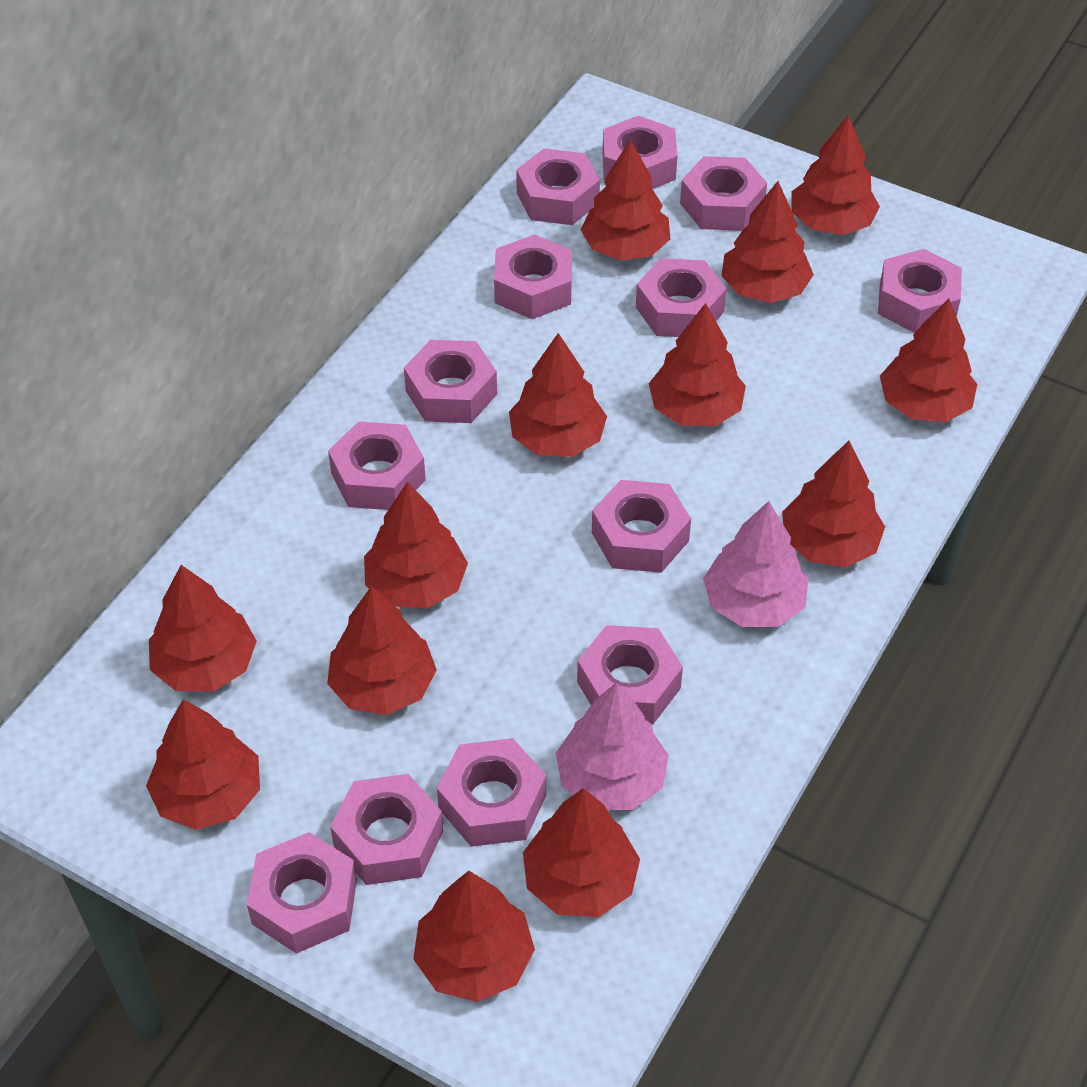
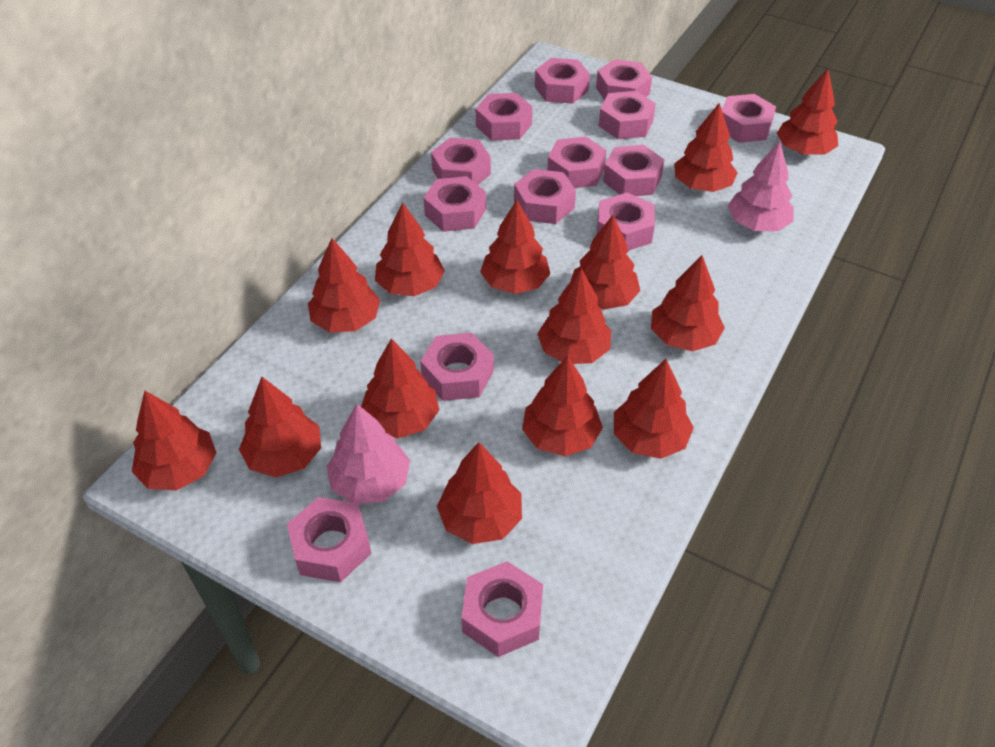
pink nut: [247,832,357,954] [328,421,426,510] [330,774,443,885] [404,340,497,423] [437,738,546,847] [494,234,572,319] [516,148,600,225] [577,625,683,725] [592,480,691,573] [602,115,677,189] [636,258,727,337] [680,156,767,231] [878,249,962,333] = 13 -> [287,497,371,582] [420,333,494,401] [424,176,486,232] [431,138,491,185] [462,561,543,657] [476,93,533,141] [514,169,576,224] [535,58,590,104] [547,136,607,188] [596,59,652,101] [597,193,655,251] [599,91,656,139] [603,145,665,196] [722,94,776,143] = 14
red tree: [146,699,260,830] [149,565,257,692] [327,586,437,715] [364,482,468,609] [413,871,535,1002] [509,333,607,457] [523,788,640,917] [580,140,670,261] [649,303,746,426] [721,181,814,303] [782,441,885,567] [792,114,880,235] [880,299,977,422] = 13 -> [132,391,216,490] [239,377,321,477] [308,238,380,332] [361,339,439,438] [375,202,445,296] [437,442,522,544] [480,200,550,294] [522,356,603,456] [537,268,611,364] [570,215,640,310] [614,359,694,459] [651,255,725,351] [674,103,738,192] [776,69,838,155] = 14

